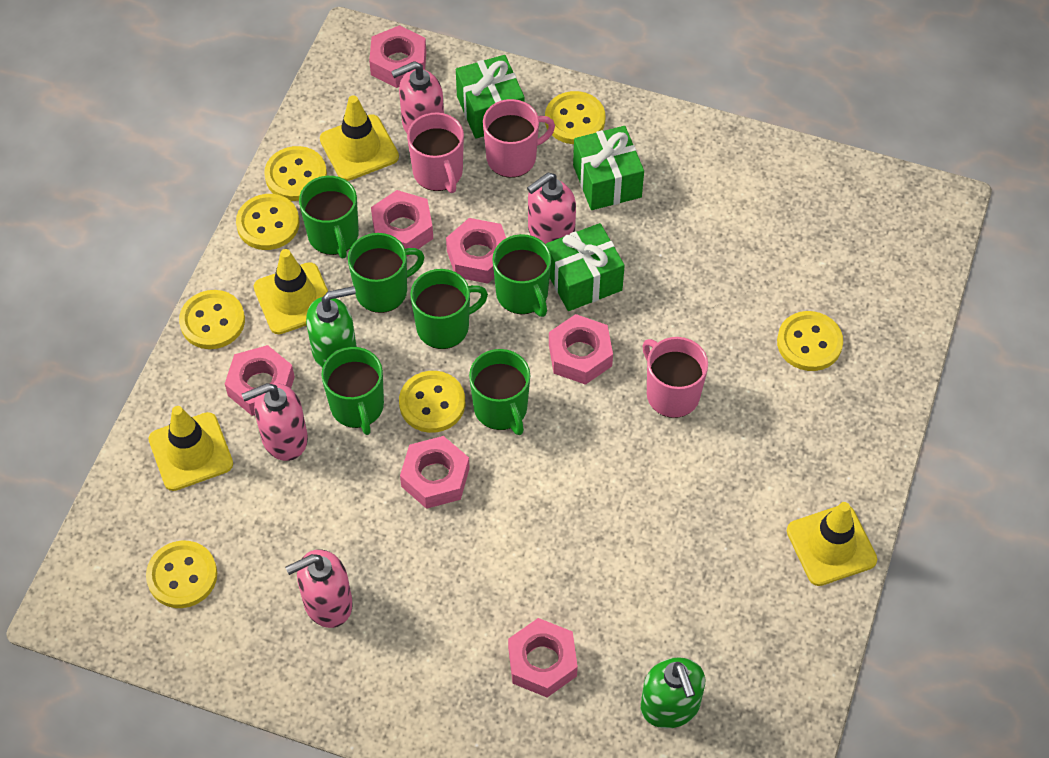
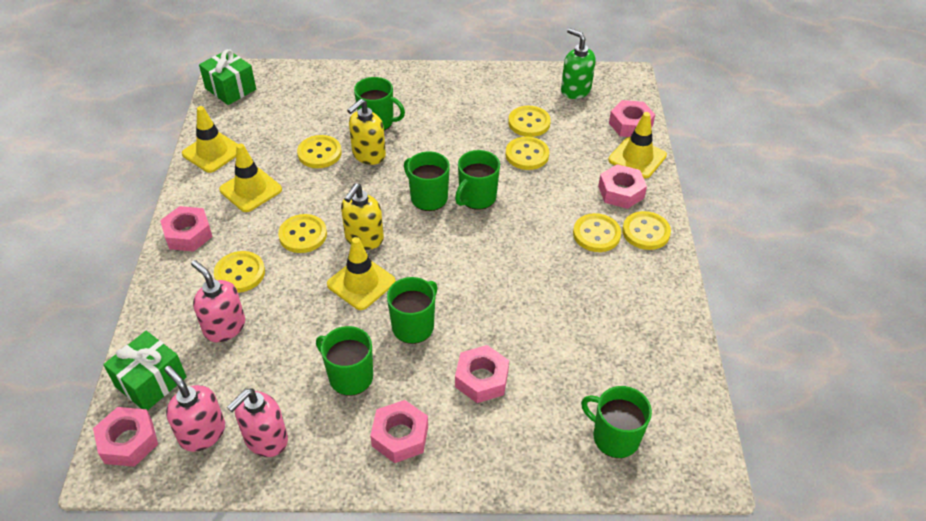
green gift: [456,55,525,139] [546,223,625,311] [573,126,644,210] = 3 -> [103,331,187,411] [199,49,256,105] = 2
green soap dispenser: [306,286,357,368] [641,657,705,729] = 2 -> [561,28,596,99] = 1
pink mug: [407,112,464,193] [483,99,555,178] [642,337,708,418] = 3 -> none = 0
pink nut: [225,345,295,416] [369,25,426,88] [371,190,433,256] [400,436,470,509] [446,218,506,284] [508,618,578,697] [549,314,613,385] = 7 -> [93,407,158,467] [160,206,213,252] [370,400,428,463] [455,345,509,403] [598,164,647,209] [609,100,655,137] = 6
pink soap dispenser: [242,383,308,461] [285,549,353,628] [391,61,444,133] [527,173,576,244] = 4 -> [164,366,225,452] [191,260,245,342] [227,388,288,457] = 3
yellow soap dispenser: none = 0 -> [341,183,384,250] [347,99,386,165] = 2

